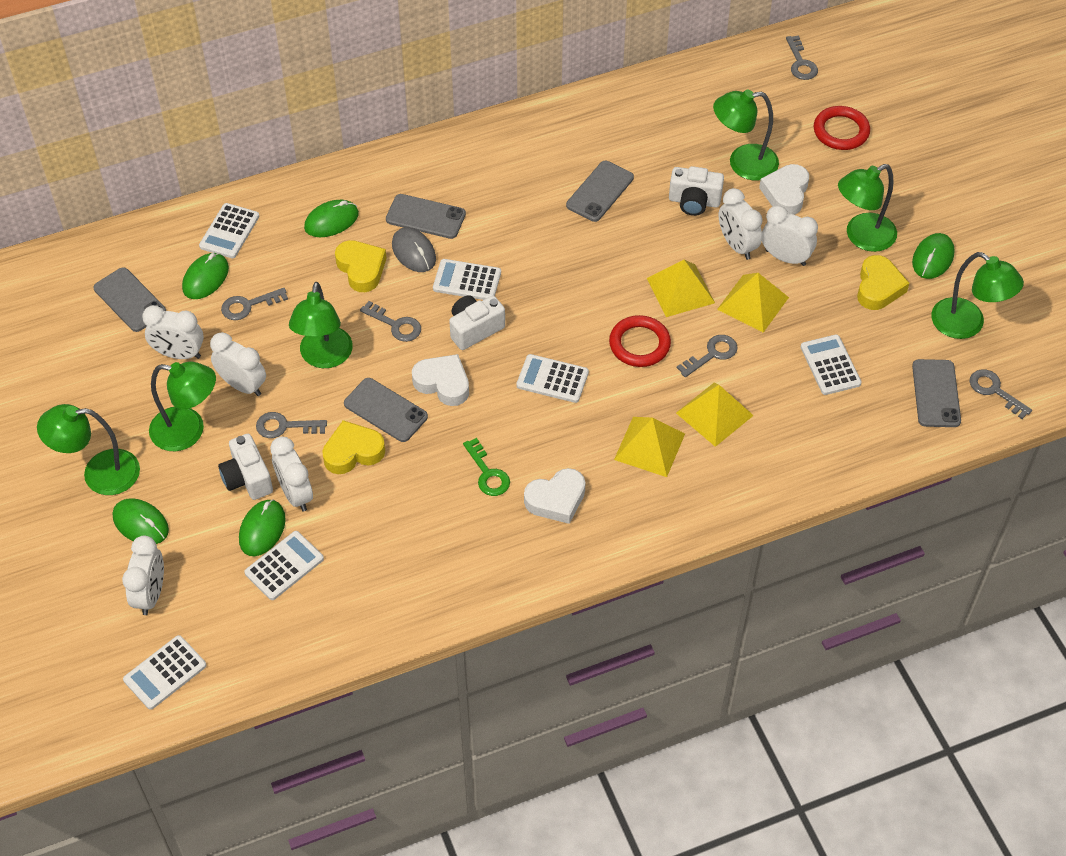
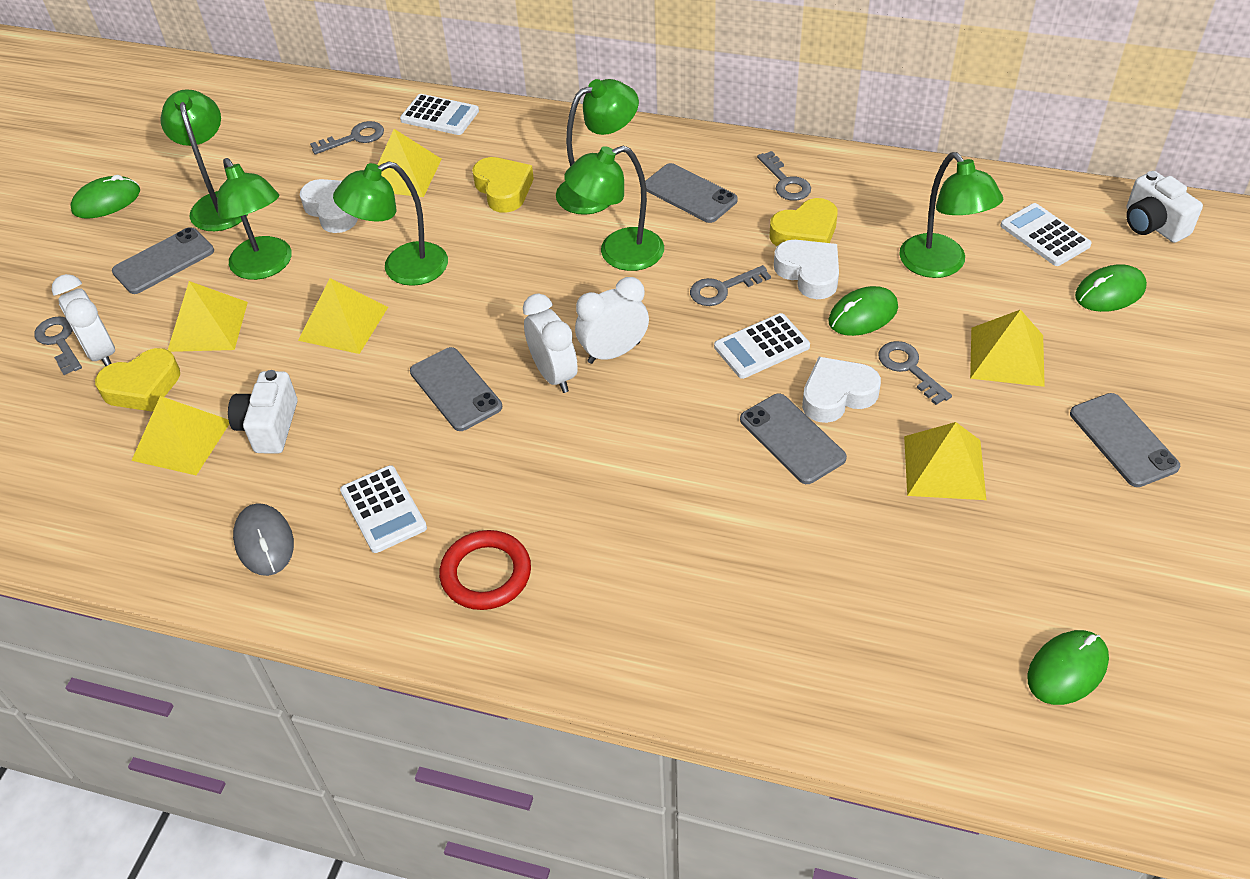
green key: [463,438,510,496] = 1 -> none = 0
green mouse: [113,498,169,544] [182,253,229,299] [239,499,286,556] [304,200,359,237] [912,233,955,279] = 5 -> [70,175,140,219] [828,286,898,336] [1027,630,1109,705] [1075,264,1147,312] = 4
grey key: [221,288,288,320] [256,412,327,438] [360,301,421,342] [677,335,738,377] [786,35,818,80] [970,369,1032,419] = 6 -> [34,316,82,375] [310,121,384,154] [690,265,771,306] [757,151,811,201] [878,341,952,405] = 5
red ring: [609,315,671,367] [814,106,870,150] = 2 -> [439,530,531,610] = 1
white calculator: [123,635,206,710] [199,203,259,259] [244,531,324,600] [433,259,501,300] [516,354,589,403] [801,334,862,395] = 6 -> [340,465,427,553] [400,94,479,135] [714,313,810,379] [1000,203,1092,266] = 4
white camera: [218,434,273,500] [449,295,505,350] [669,166,724,216] = 3 -> [228,370,297,454] [1126,171,1203,243] = 2
white clock: [122,536,164,615] [142,305,204,359] [210,332,266,396] [270,437,313,512] [719,188,763,260] [762,205,818,266] = 6 -> [51,274,115,366] [523,294,578,393] [575,277,649,364] = 3
yellow pyramid: [614,417,685,477] [647,260,715,317] [676,383,754,447] [717,273,789,333] = 4 -> [131,396,229,475] [168,281,248,352] [298,278,388,354] [378,129,442,197] [904,422,986,500] [970,310,1045,387] = 6

